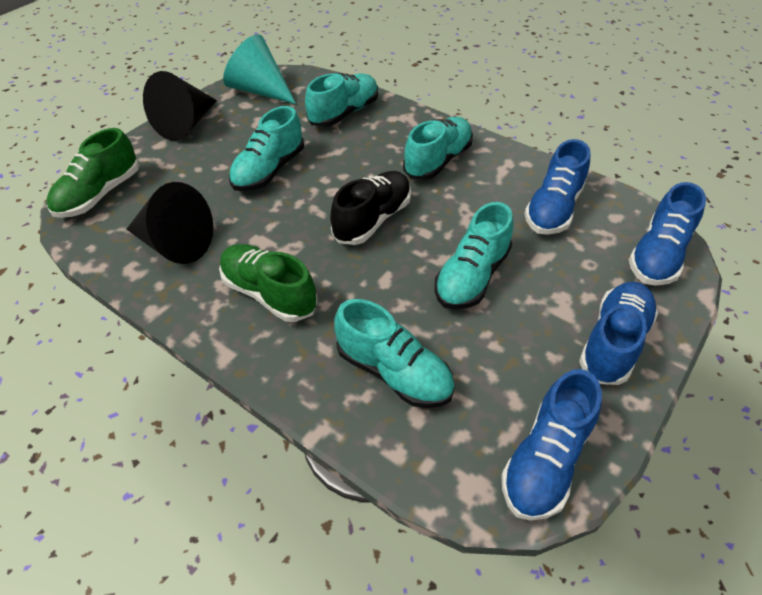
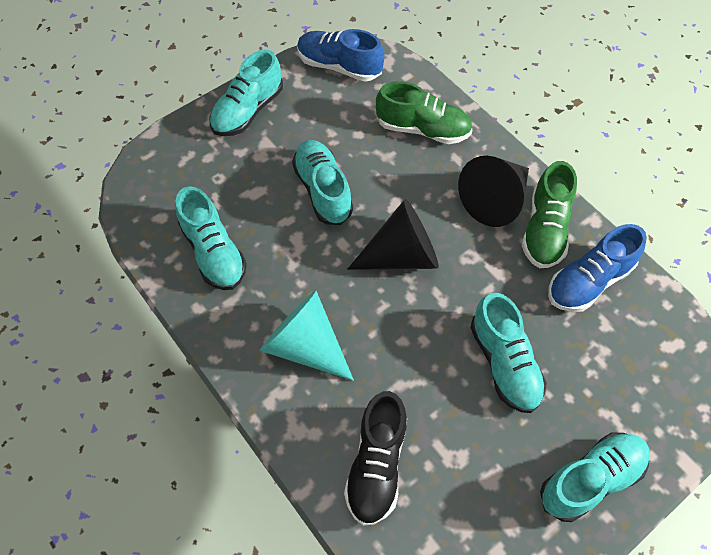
blue shoe: [501,369,602,521] [524,139,591,235] [579,282,658,385] [629,182,706,286] = 4 -> [297,29,384,81] [548,224,647,312] = 2

